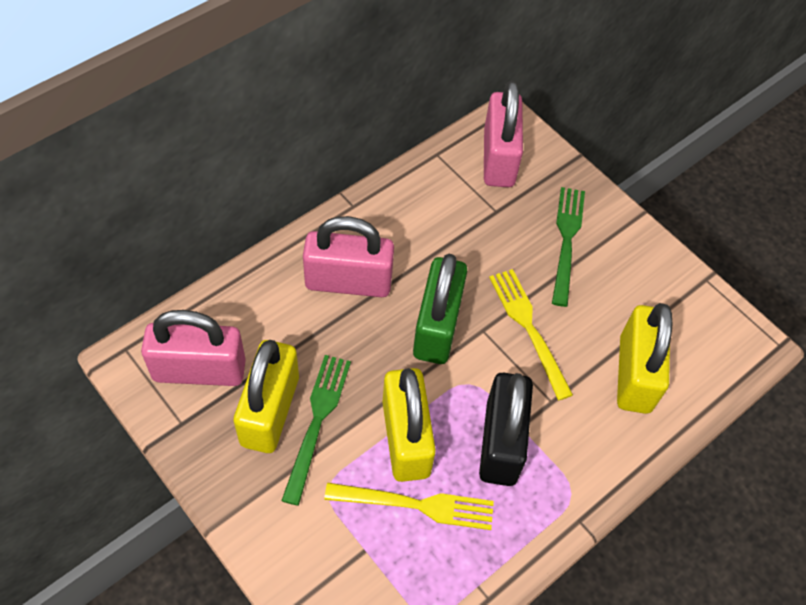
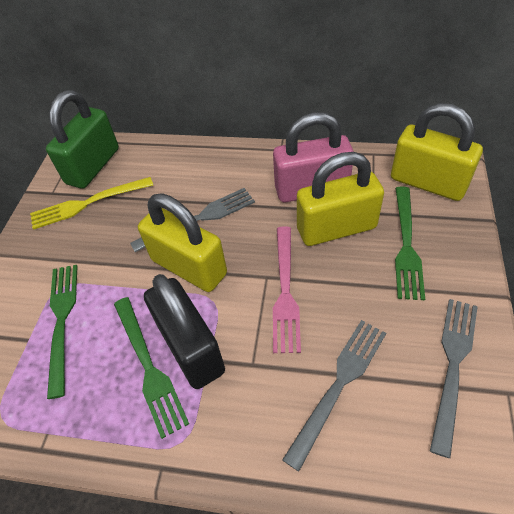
green fork: [281,355,351,506] [552,187,585,307] = 2 -> [47,265,78,399] [114,297,189,439] [395,187,425,300] = 3
grey fork: none = 0 -> [130,188,255,252] [282,320,386,471] [430,299,478,458] = 3
pink fork: none = 0 -> [273,226,301,353] = 1
pink padlock: [141,310,246,386] [303,216,394,297] [484,81,523,187] = 3 -> [273,112,354,202] = 1
yellow fork: [324,483,494,530] [489,269,573,400] = 2 -> [30,177,153,230] = 1

